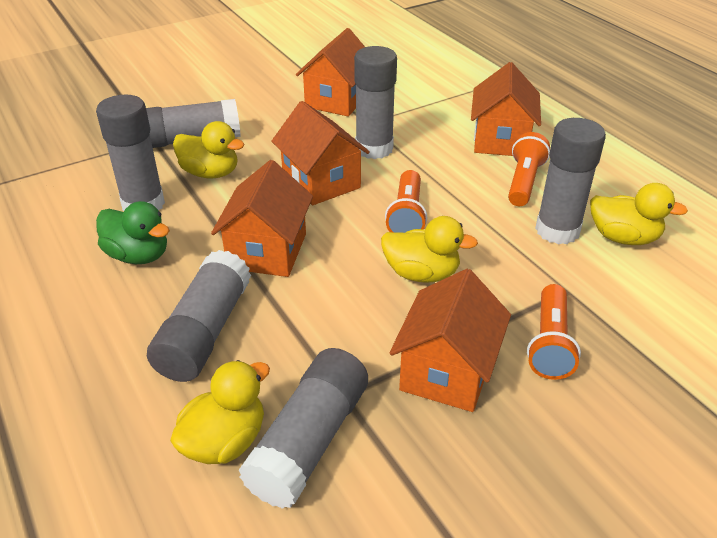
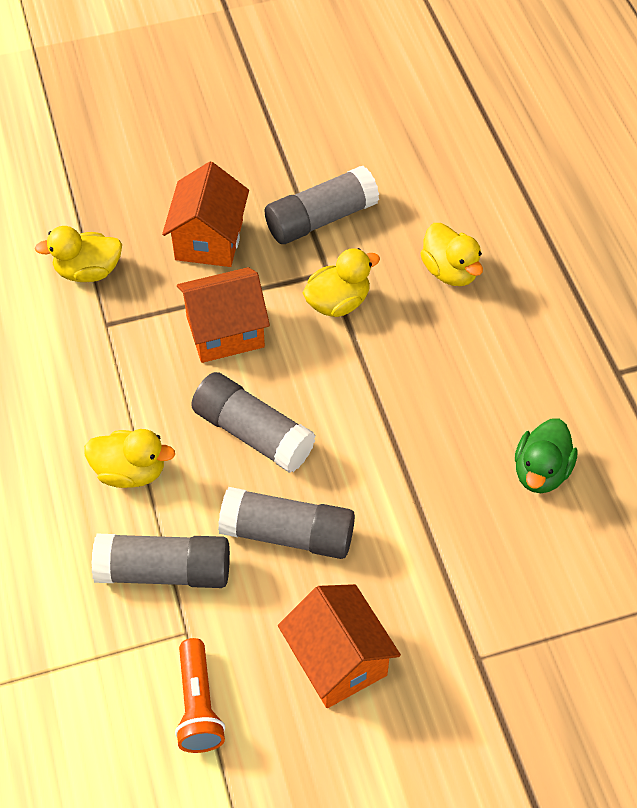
grey glue stick: [96,95,165,211] [146,99,241,148] [147,250,251,382] [239,348,368,509] [354,46,397,159] [535,118,606,245] = 6 -> [91,534,230,588] [191,372,316,473] [218,487,355,559] [265,166,379,244] = 4
orange flashlight: [385,170,427,233] [508,132,550,206] [527,284,581,380] = 3 -> [175,638,225,753] = 1
orange house: [211,160,313,277] [271,101,370,205] [296,28,365,117] [390,269,511,412] [471,62,541,156] = 5 -> [162,162,249,267] [177,267,270,363] [278,584,401,708] = 3

